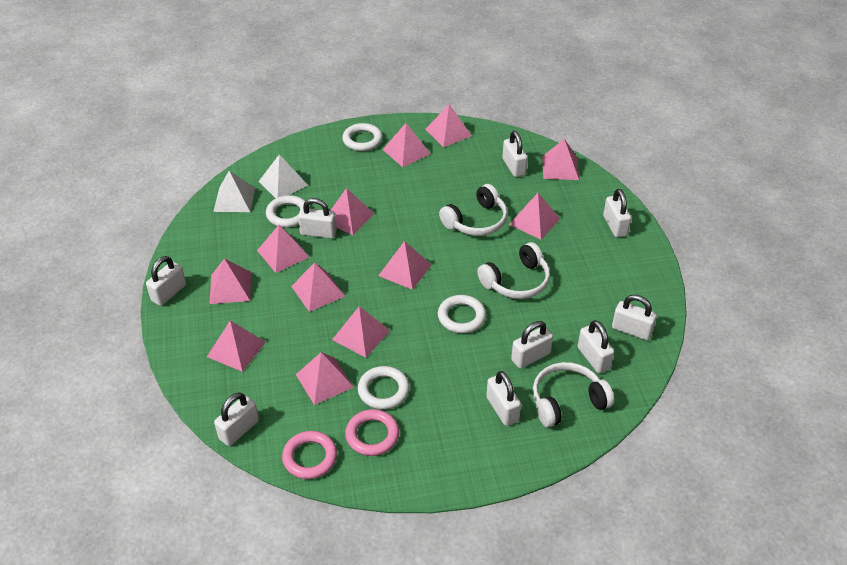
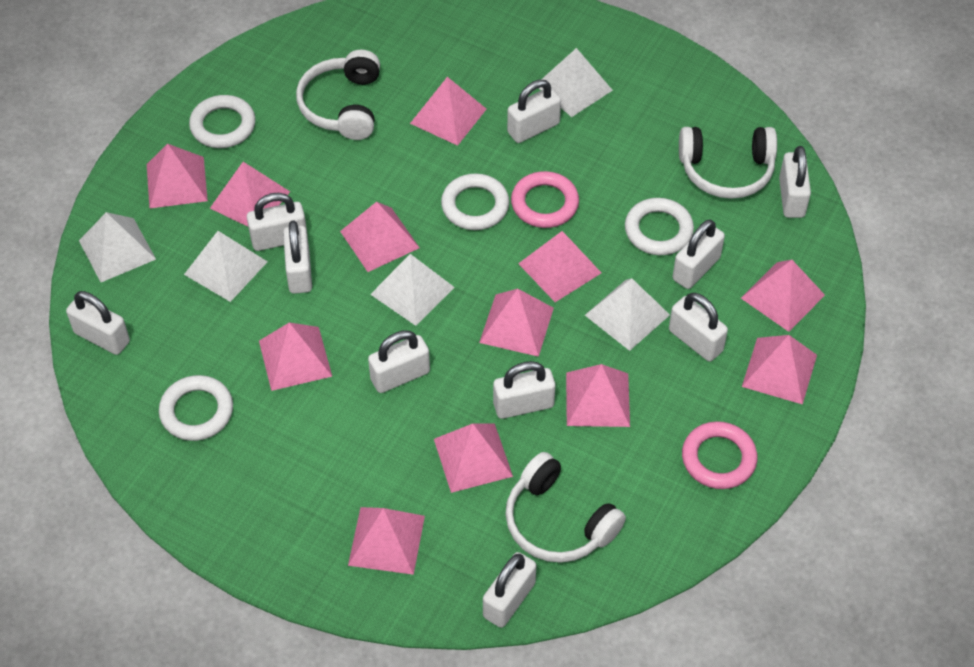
white padlock: [146,256,186,306] [214,392,259,446] [298,198,337,239] [486,371,521,426] [502,131,528,177] [511,321,553,369] [578,320,614,373] [603,189,631,237] [612,295,657,340] = 9 -> [66,291,130,355] [247,193,308,251] [283,221,312,294] [368,330,430,393] [483,552,536,628] [493,361,555,419] [507,80,561,143] [669,293,728,362] [673,220,725,289] [779,146,811,218] = 10
white pyramid: [213,171,255,212] [259,154,308,198] = 2 -> [79,212,156,282] [184,231,268,302] [370,254,455,326] [539,48,613,117] [585,278,670,351] = 5

